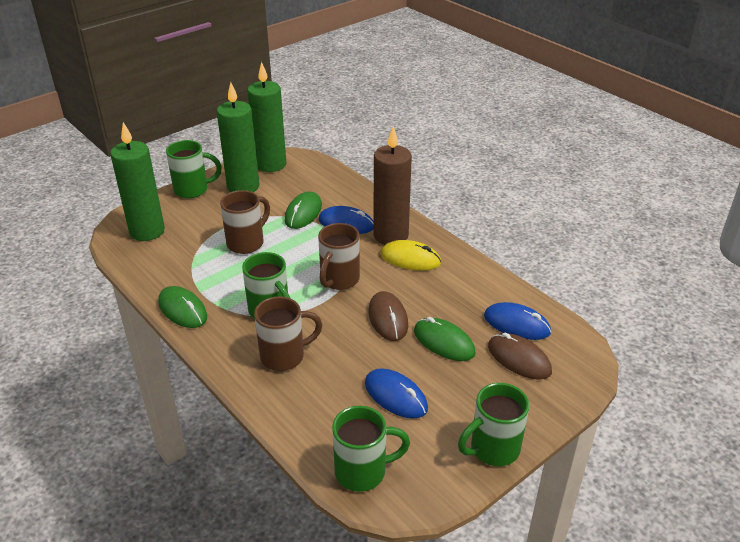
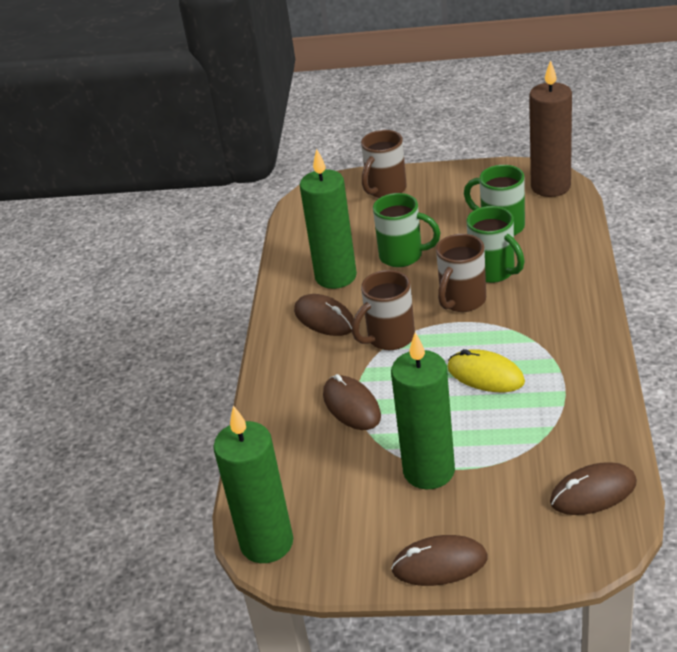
blue mouse: [318,206,374,234] [365,368,428,419] [484,302,551,340] = 3 -> none = 0
brown mouse: [368,291,408,341] [488,333,552,380] = 2 -> [294,294,354,336] [323,374,381,430] [391,535,487,586] [550,462,637,515] = 4
green mouse: [158,286,207,328] [285,191,322,229] [414,317,475,361] = 3 -> none = 0
green mug: [166,140,222,198] [242,252,290,319] [332,406,410,492] [458,383,529,466] = 4 -> [373,193,441,267] [464,165,525,236] [467,206,525,283] = 3

